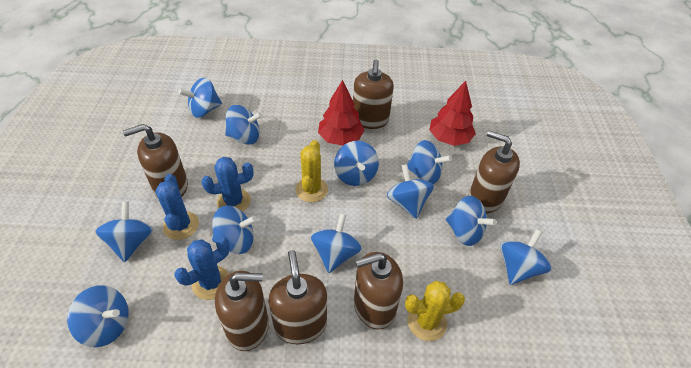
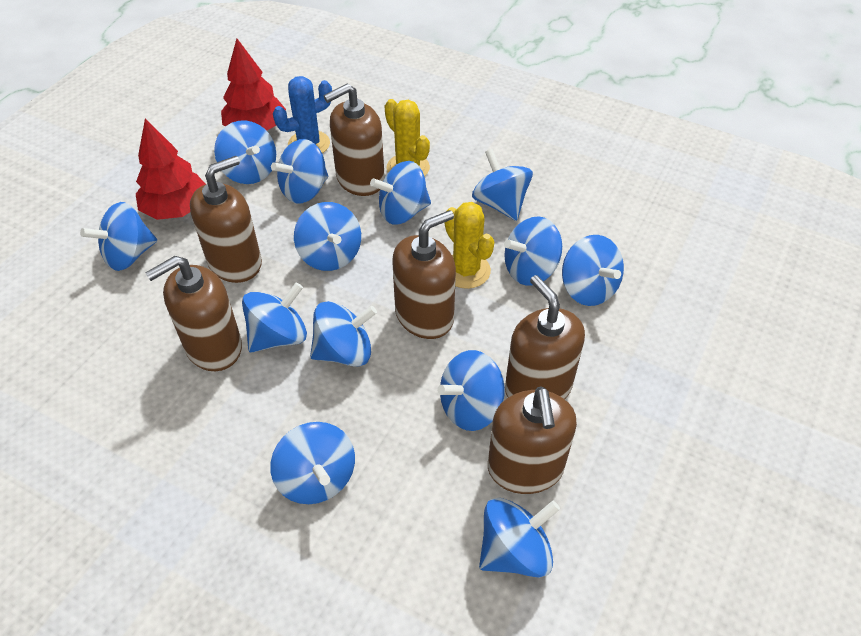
blue cactus: [155,174,199,240] [174,237,230,300] [201,157,254,212] = 3 -> [273,76,332,154] = 1
blue spinning top: [67,285,129,347] [95,202,153,262] [178,78,222,118] [212,206,257,254] [225,105,262,145] [311,213,362,273] [334,141,379,186] [387,164,434,219] [407,140,452,184] [446,196,496,246] [500,229,551,285] = 11 -> [80,202,157,271] [214,120,276,184] [242,282,307,353] [270,422,355,504] [271,139,328,203] [294,202,361,271] [310,301,377,367] [370,161,431,225] [437,350,505,431] [472,149,533,221] [479,498,560,578] [504,216,562,286] [562,235,624,306] = 13

